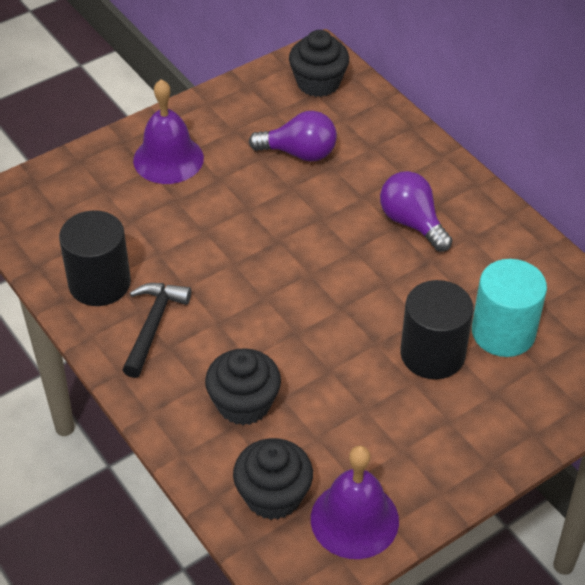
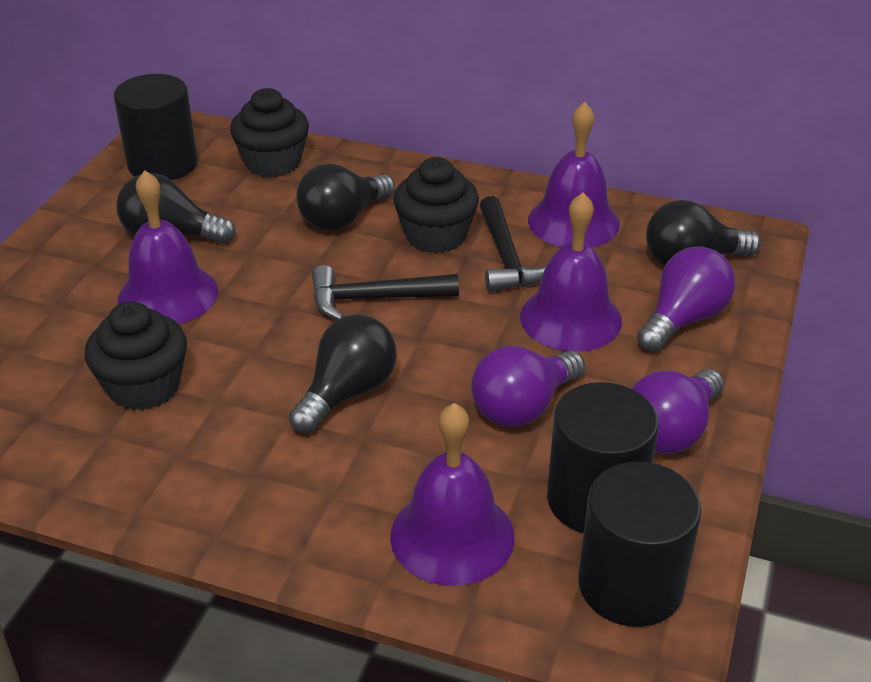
black cylinder: [59,210,131,306] [400,280,474,379] = 2 -> [114,74,198,180] [547,382,659,533] [578,462,702,627] = 3
black hammer: [122,283,191,378] = 1 -> [312,265,459,320] [480,196,547,292] = 2
black light bulb: none = 0 -> [116,173,236,244] [289,314,396,433] [296,163,395,231] [646,200,761,266] = 4
purple bell: [133,79,204,184] [311,446,399,559] = 2 -> [117,170,218,324] [390,403,514,586] [520,193,622,352] [528,102,620,248] = 4
purple light bulb: [249,111,337,162] [380,171,452,252] = 2 -> [471,346,585,427] [631,369,724,454] [637,246,735,352] = 3
turquoise cylinder: [472,259,547,357] = 1 -> none = 0

